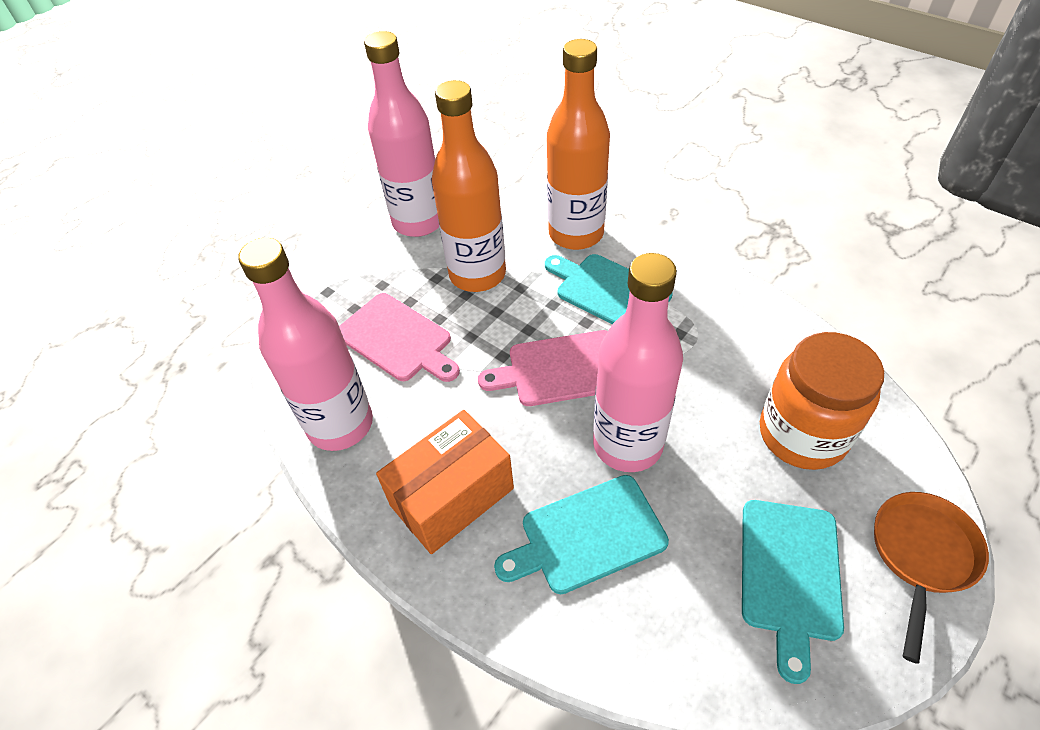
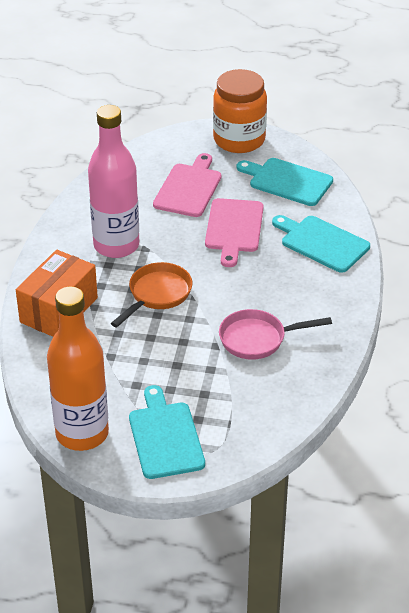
orange bottle: [432,80,506,292] [547,39,610,250] = 2 -> [47,286,109,451] = 1
pink bottle: [238,238,373,451] [364,31,439,237] [593,253,683,472] = 3 -> [88,105,139,258] = 1
pink pan: none = 0 -> [219,309,332,360] = 1

